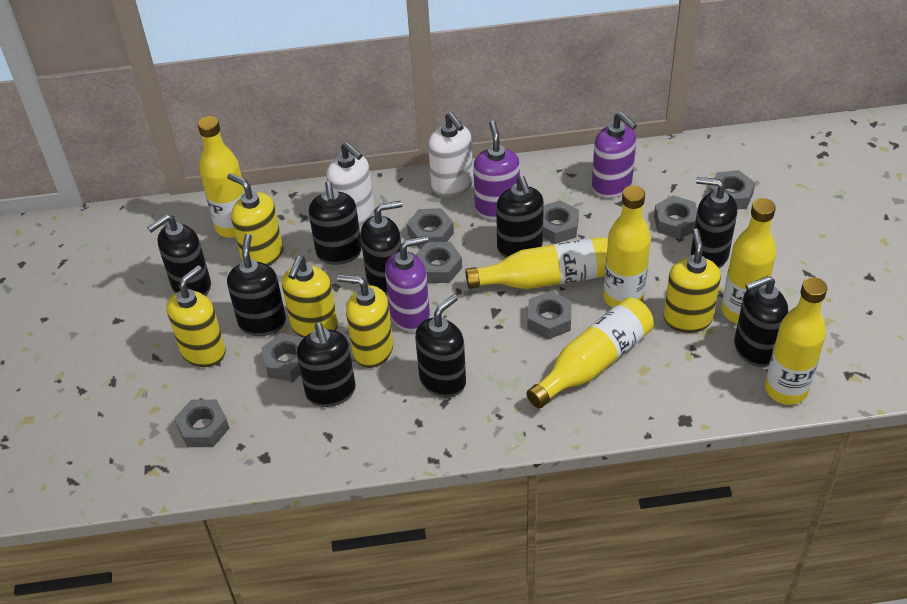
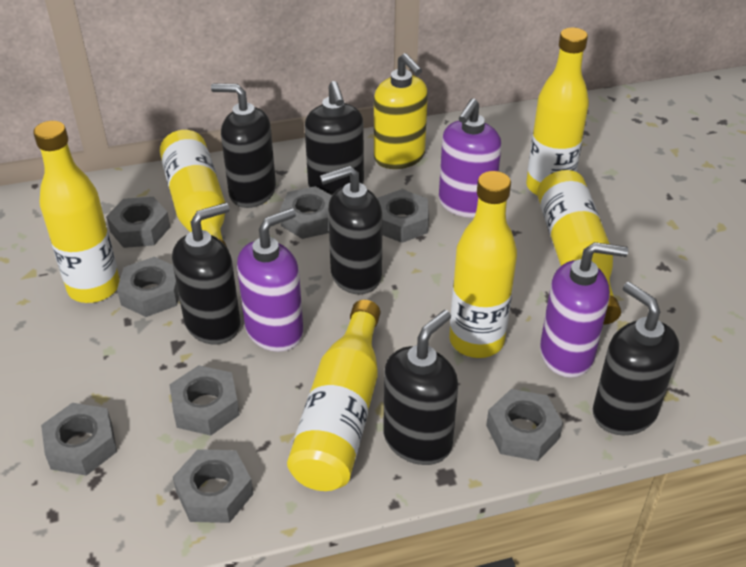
black soap dispenser: [147,214,211,296] [227,234,286,336] [297,323,356,407] [309,181,362,265] [360,200,402,295] [415,294,466,397] [496,175,544,258] [691,177,737,268] [734,276,788,367] = 9 -> [172,203,241,345] [211,83,276,208] [305,81,364,195] [320,166,383,294] [383,310,458,465] [593,282,679,435] = 6
white soap dispenser: [326,142,374,226] [428,112,473,197] = 2 -> none = 0
yellow soap dispenser: [167,265,226,367] [227,173,283,266] [282,256,338,337] [337,275,393,368] [663,229,721,333] = 5 -> [374,53,428,169] = 1

